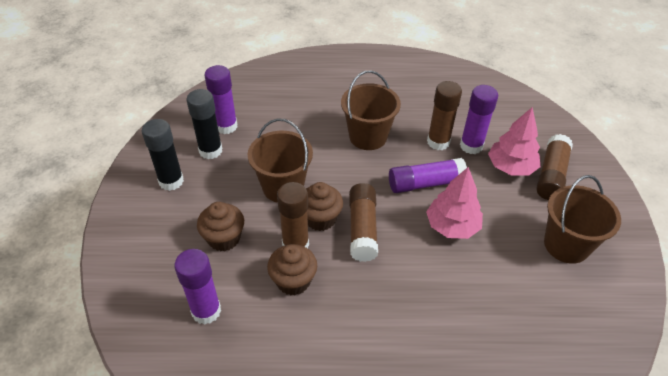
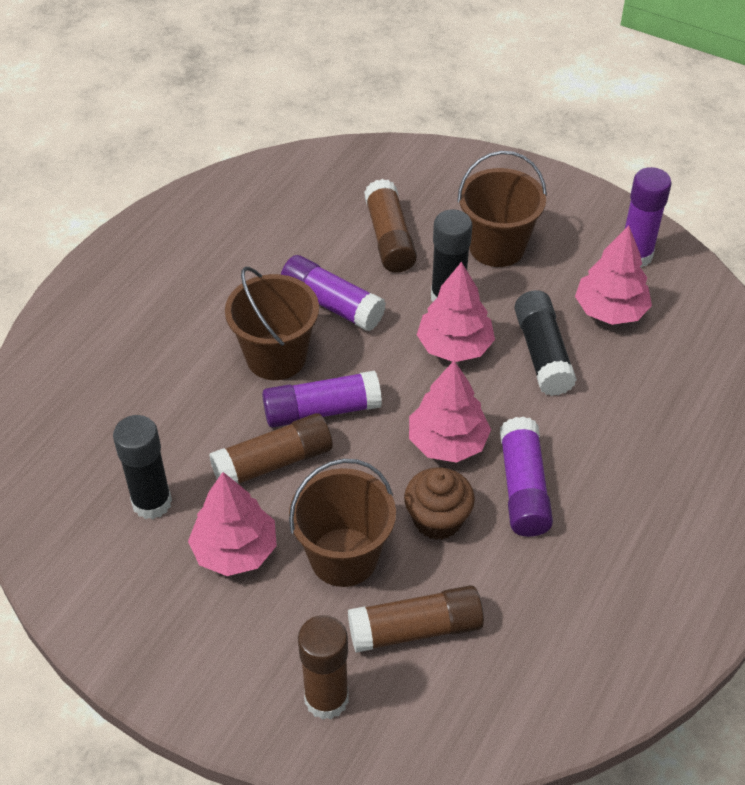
black glue stick: [142,119,184,191] [186,89,222,159] = 2 -> [113,415,172,519] [431,209,472,302] [514,290,577,396] = 3
brown cupcake: [197,202,244,251] [267,244,317,295] [306,182,343,231] = 3 -> [404,467,475,540] = 1
pink tree: [426,167,483,239] [488,107,540,176] = 2 -> [188,472,277,576] [409,360,491,463] [417,262,495,362] [575,226,652,325] = 4

